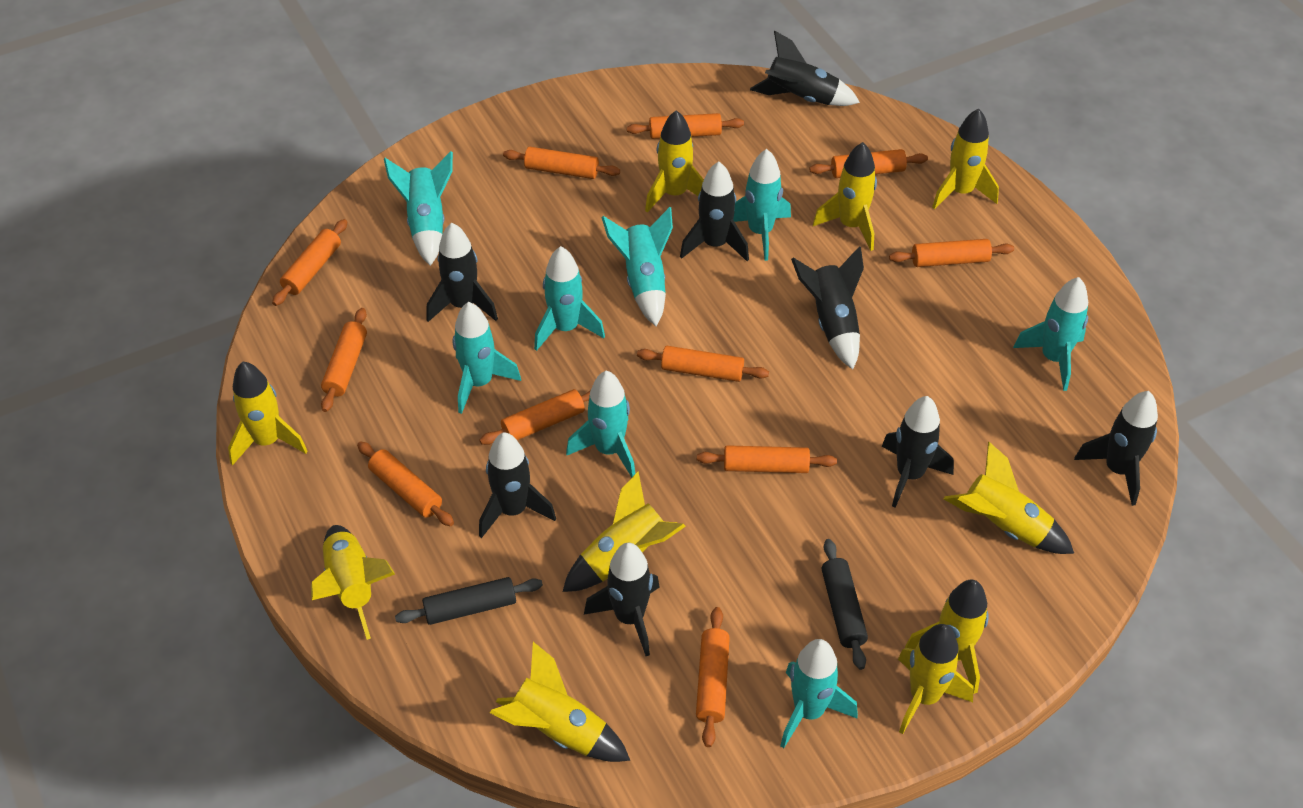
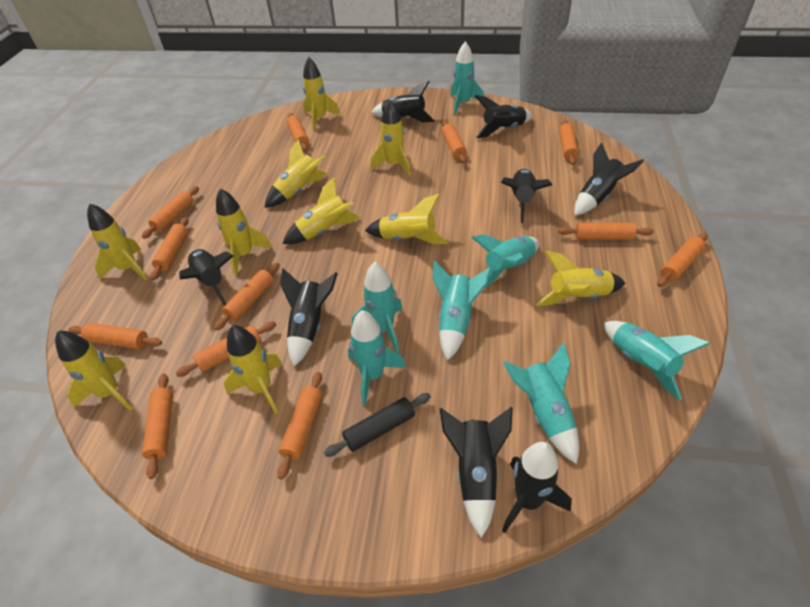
black rolling pin: [395,577,543,625] [822,539,868,670] = 2 -> [324,393,431,457] = 1
orange rolling pin: [272,219,347,306] [321,308,367,412] [357,441,454,526] [480,389,591,445] [503,147,620,179] [627,113,744,139] [637,346,769,382] [696,607,730,747] [697,445,837,473] [809,149,928,178] [889,239,1014,267] = 11 -> [68,323,162,349] [142,186,199,239] [142,374,173,479] [150,217,189,280] [176,321,276,377] [214,263,280,331] [278,372,322,480] [287,113,309,151] [442,121,467,163] [558,223,654,240] [559,120,579,165] [657,233,708,287] = 12
turquoise rocket: [384,151,453,266] [453,302,521,414] [534,246,605,351] [566,371,635,477] [601,207,673,326] [733,149,791,261] [780,639,858,748] [1013,277,1088,391] = 8 -> [348,310,406,406] [352,262,403,352] [433,261,491,361] [450,41,484,115] [471,234,539,287] [503,343,579,464] [604,321,710,401] = 7

